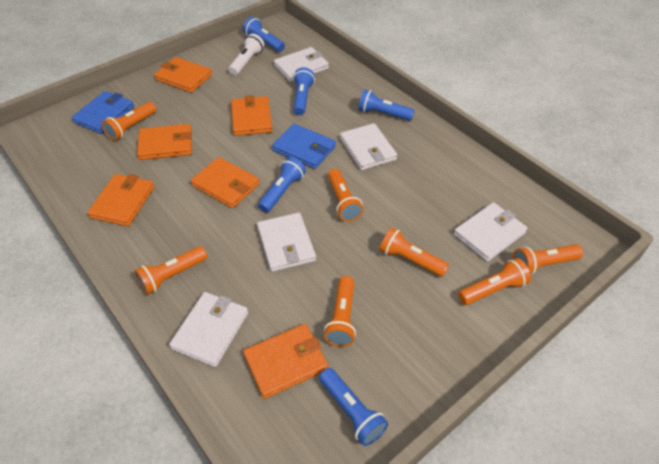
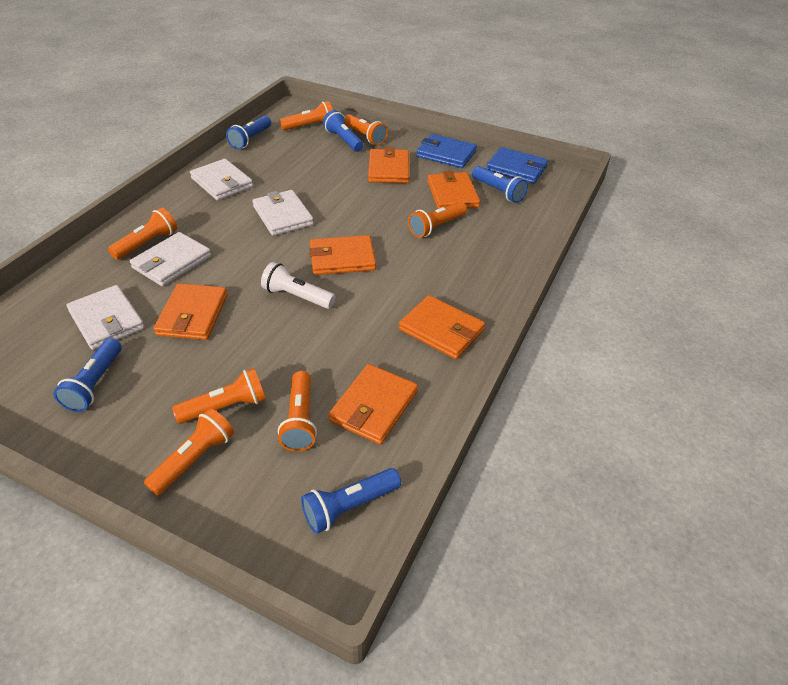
white wallet: [169,292,248,367] [257,213,316,272] [274,47,329,82] [340,123,397,170] [454,202,527,262] = 5 -> [66,285,145,350] [130,232,211,287] [190,159,253,200] [252,190,314,236] = 4

